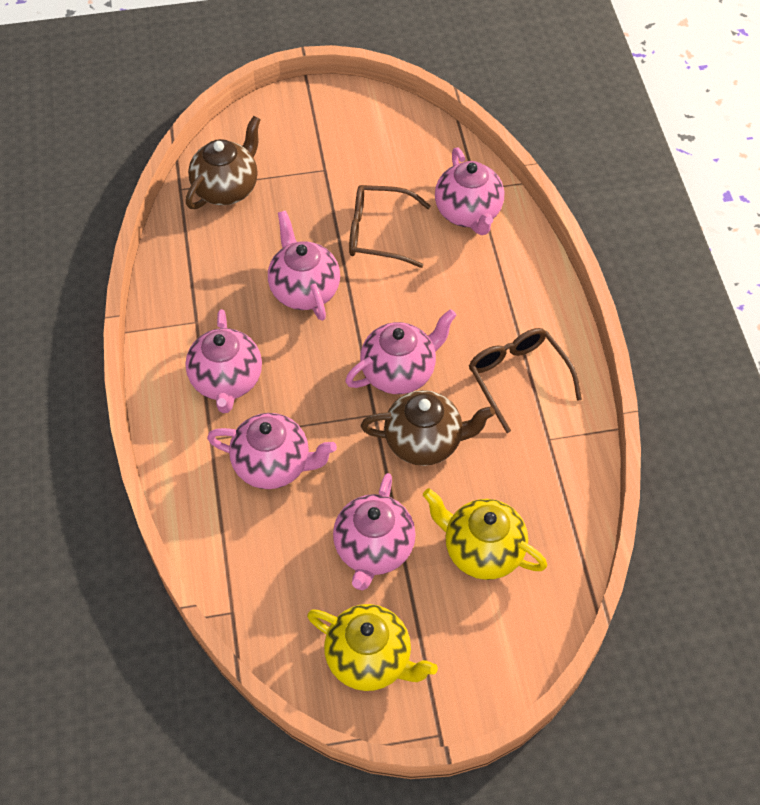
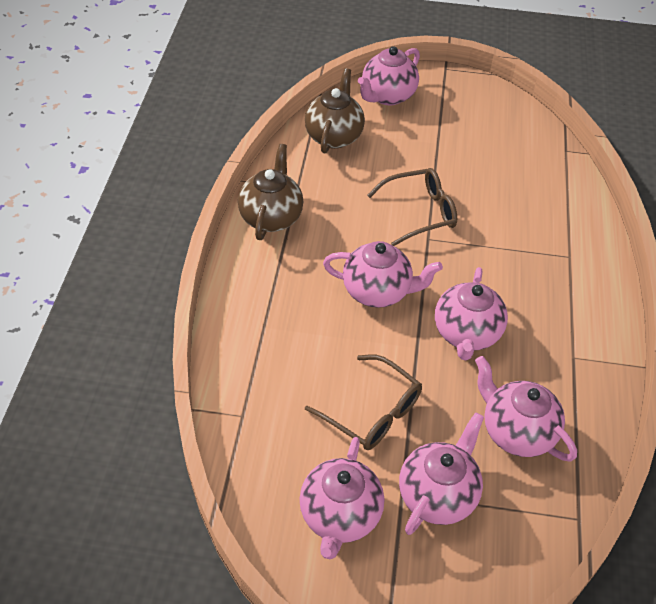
yellow teapot: [307,604,438,691] [423,488,547,580] = 2 -> none = 0

